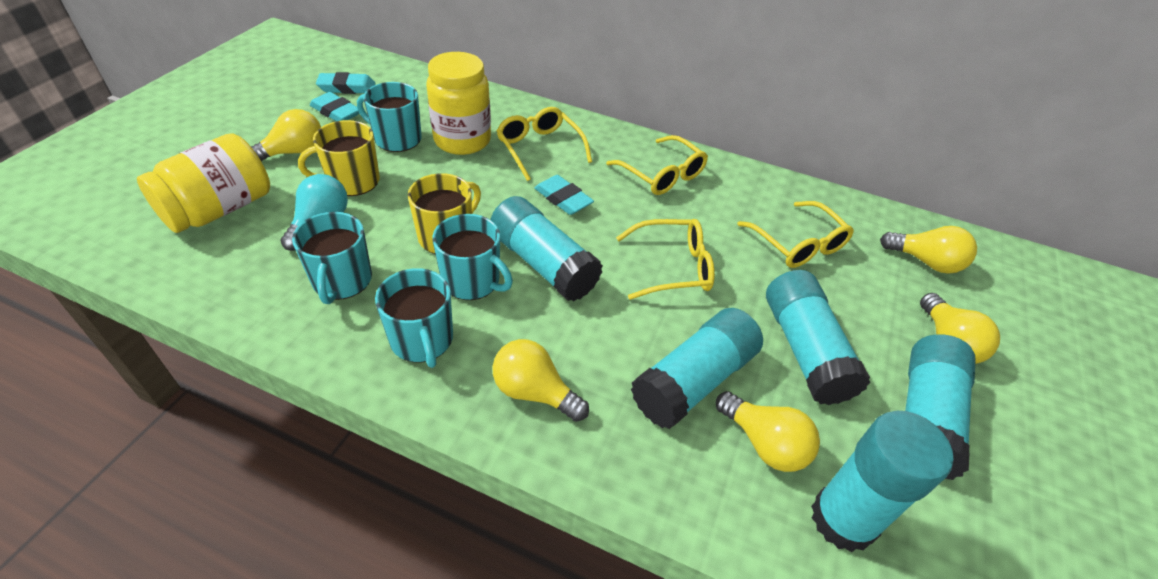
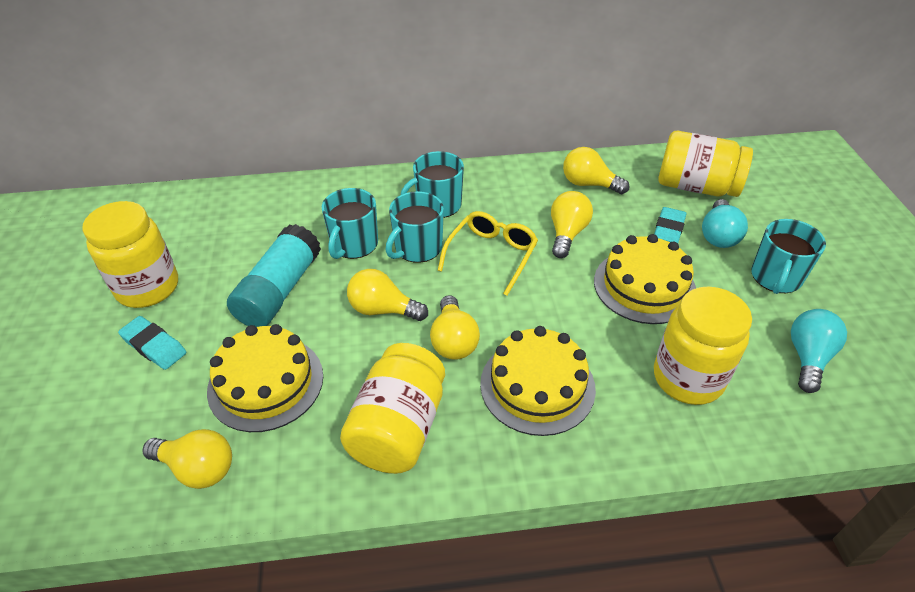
turquoise eraser: [310,92,359,121] [316,72,376,94] [534,175,594,215] = 3 -> [118,316,186,370] [654,207,687,243] = 2
turquoise glue stick: [490,196,603,302] [631,308,763,429] [766,270,871,405] [811,411,953,552] [905,334,976,480] = 5 -> [227,224,321,327] = 1
turquoise light bulb: [280,174,348,251] = 1 -> [702,199,748,248] [791,309,847,393] = 2
yellow cake: none = 0 -> [207,324,323,432] [480,326,596,436] [594,234,696,324] = 3
yellow glasses: [496,107,592,181] [606,135,708,195] [616,219,715,300] [737,201,854,268] = 4 -> [438,211,538,296] = 1
yellow jar: [137,134,270,233] [426,52,491,155] = 2 -> [82,201,178,308] [340,343,445,474] [654,287,752,405] [658,131,753,197] = 4
yellow mug: [298,120,380,196] [408,173,481,254] = 2 -> none = 0

